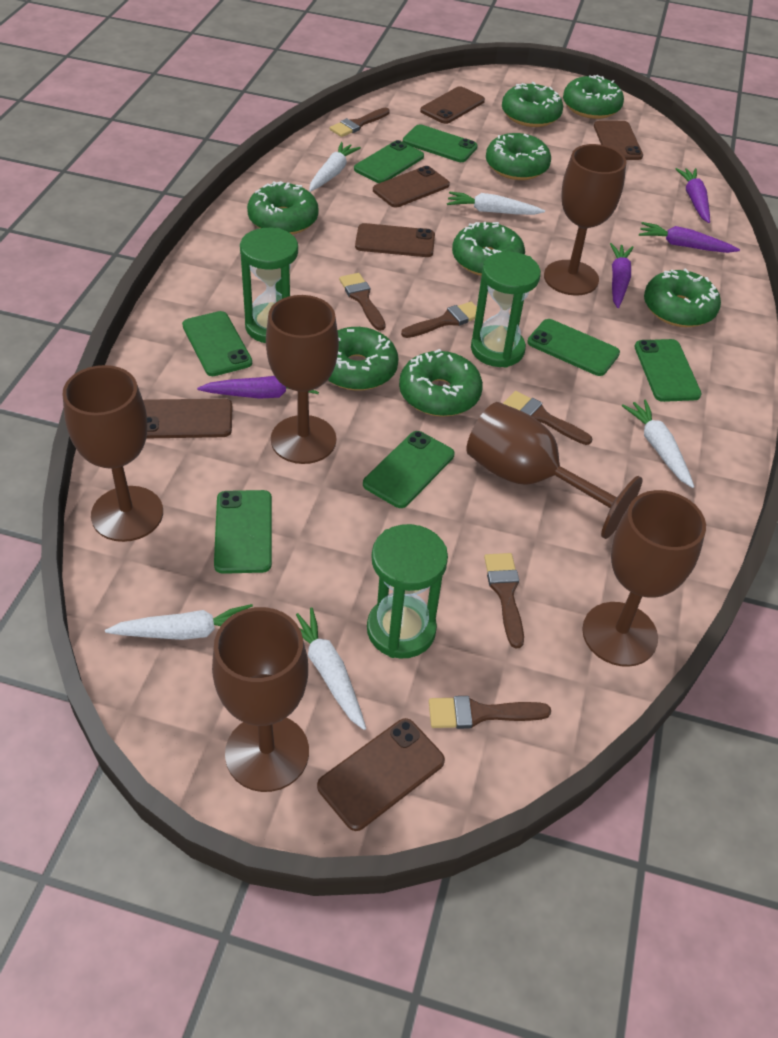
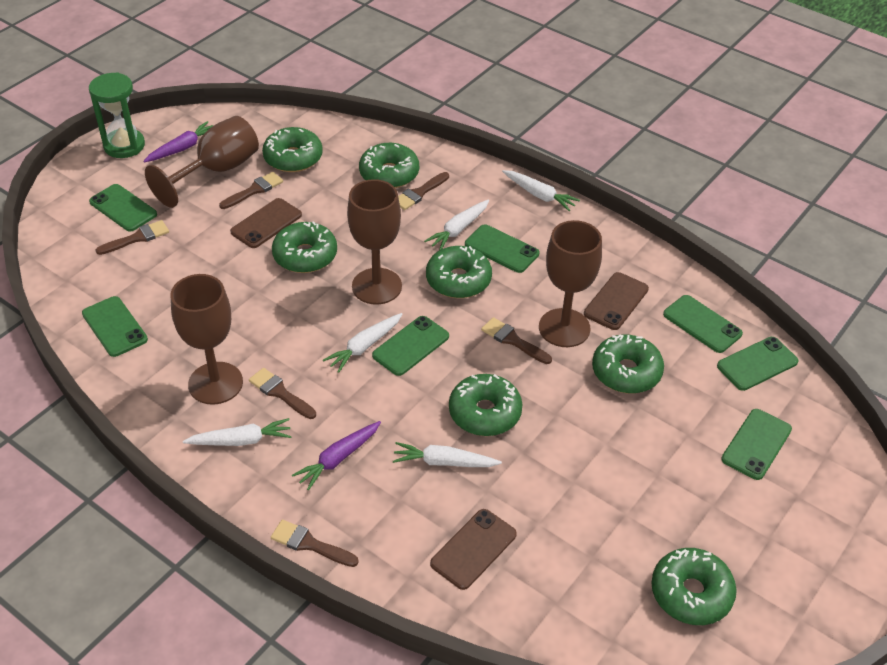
brown goblet: [63,365,163,542] [212,607,309,792] [266,295,339,464] [466,402,642,539] [544,144,626,296] [582,490,706,667] = 6 -> [145,116,259,208] [171,274,243,405] [347,179,402,305] [539,220,602,347] = 4
brown phone: [143,399,233,439] [317,718,445,831] [355,223,435,257] [373,166,450,208] [420,86,485,124] [594,121,643,160] = 6 -> [230,198,302,248] [430,509,517,590] [584,272,649,330] = 3
green donut: [247,181,319,235] [328,327,399,391] [399,349,483,417] [452,222,525,276] [486,133,551,180] [502,82,563,127] [563,75,624,119] [644,268,721,327] = 8 -> [262,127,323,172] [272,221,337,273] [359,143,419,188] [426,246,492,298] [449,374,523,436] [592,334,664,394] [651,548,737,625] = 7
green hourglass: [240,228,298,343] [367,524,448,659] [471,251,541,368] = 3 -> [89,72,145,158] = 1
purple carrot: [197,376,319,399] [610,243,634,308] [639,222,740,253] [676,168,710,223] = 4 -> [143,121,214,163] [292,421,381,491] = 2

